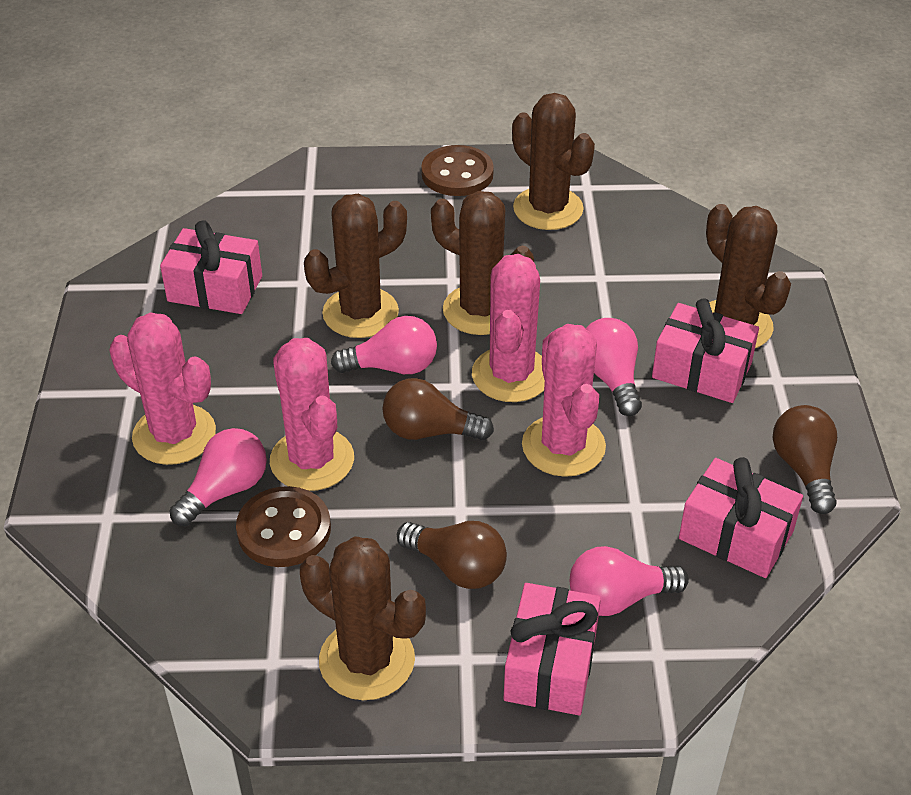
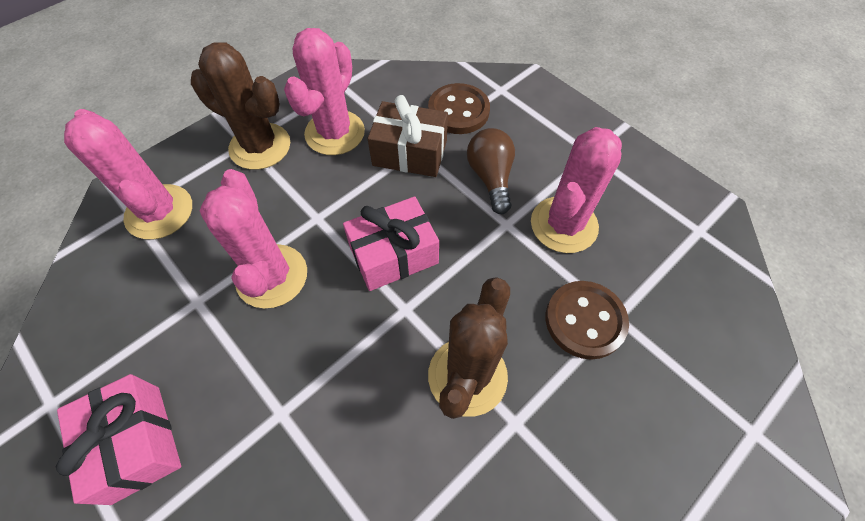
brown cactus: [300,536,426,700] [304,194,407,338] [431,191,534,335] [512,93,595,230] [706,204,791,348] = 5 -> [191,42,290,170] [428,277,510,419] = 2
brown gift: none = 0 -> [368,95,448,177] = 1
brown light bulb: [382,378,494,441] [397,521,507,589] [772,405,837,514] = 3 -> [467,128,515,214] = 1
pink gift: [160,220,262,314] [503,583,601,715] [652,298,759,403] [679,457,803,578] = 4 -> [56,374,181,505] [343,196,439,291] = 2
pink light bulb: [169,428,267,526] [331,316,437,374] [570,546,689,616] [586,318,642,416] = 4 -> none = 0

